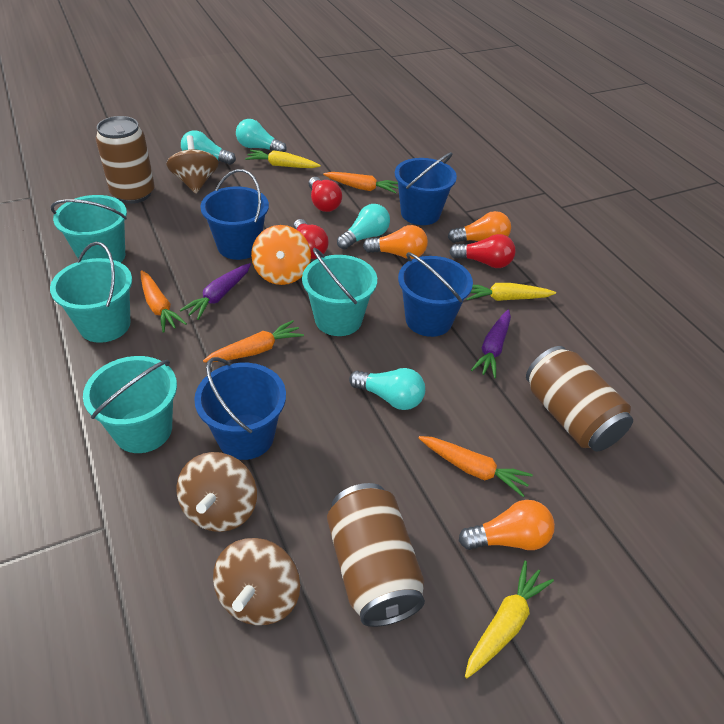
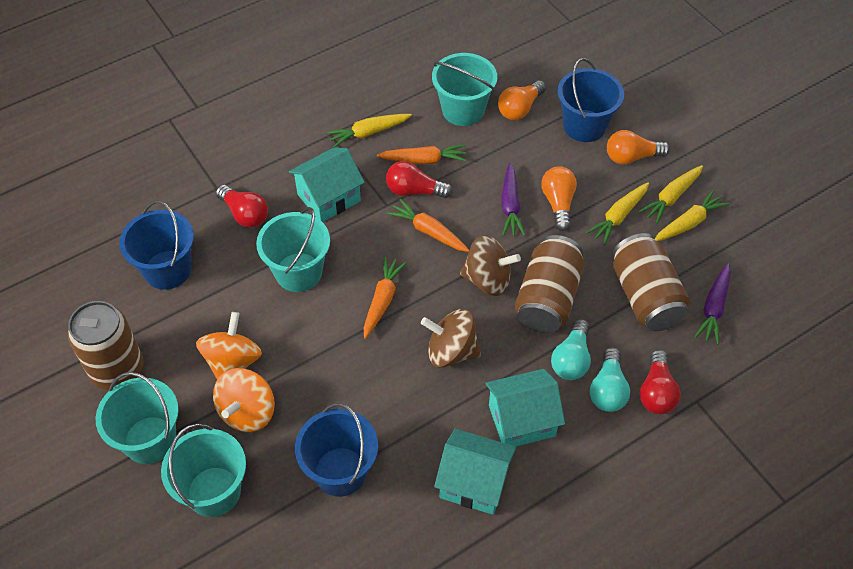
blue bucket: [194,357,286,460] [200,169,269,260] [395,152,457,225] [398,252,473,337] = 4 -> [119,200,194,290] [295,403,378,497] [557,58,624,142] = 3
brown spinning top: [167,135,219,194] [177,452,257,532] [213,538,300,625] = 3 -> [421,309,481,368] [460,235,521,296] = 2
orange carrot: [141,270,187,333] [203,320,304,362] [323,172,398,193] [419,436,533,497] = 4 -> [364,256,407,339] [377,144,467,164] [387,199,469,252] = 3
orange spinning top: [251,225,311,285] = 1 -> [196,312,262,379] [213,368,275,432] = 2
turquoise house: none = 0 -> [289,147,365,222] [434,429,516,515] [486,369,565,447] = 3
turquoise light bulb: [181,130,236,165] [236,119,287,152] [337,204,390,249] [349,368,425,410] = 4 -> [551,319,591,380] [590,348,630,412] = 2
yellow carrot: [245,150,321,168] [465,561,554,678] [466,283,556,301] = 3 -> [326,114,412,148] [586,182,649,245] [639,165,703,224] [655,190,730,241] = 4

